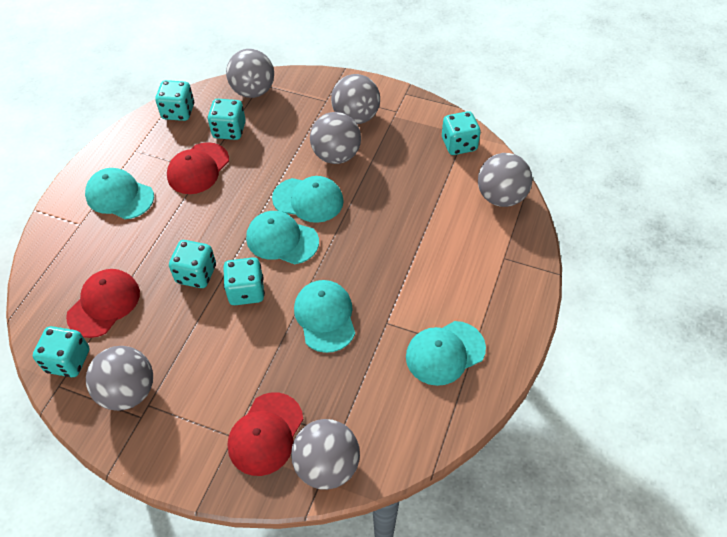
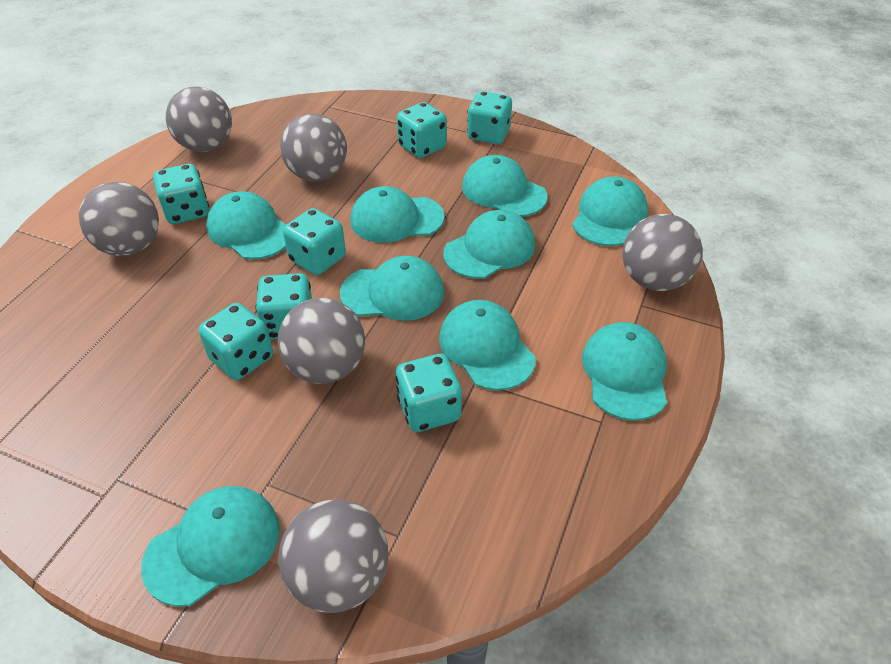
red cap: [66,269,140,338] [167,142,229,194] [228,392,303,476] = 3 -> none = 0
turquoise cap: [85,168,154,219] [246,211,319,264] [272,176,344,223] [294,280,355,353] [406,321,486,386] = 5 -> [141,486,280,607] [206,191,286,260] [340,256,444,321] [350,186,444,243] [439,300,536,391] [443,210,535,279] [462,155,548,217] [572,177,648,246] [582,322,667,421] = 9
turquoise dice: [33,326,90,377] [155,80,194,121] [169,240,216,288] [208,99,246,140] [223,257,265,305] [442,111,481,155] = 6 -> [153,164,209,224] [199,303,273,380] [255,273,312,339] [283,208,346,275] [395,354,462,432] [397,102,447,158] [467,91,512,144] = 7

